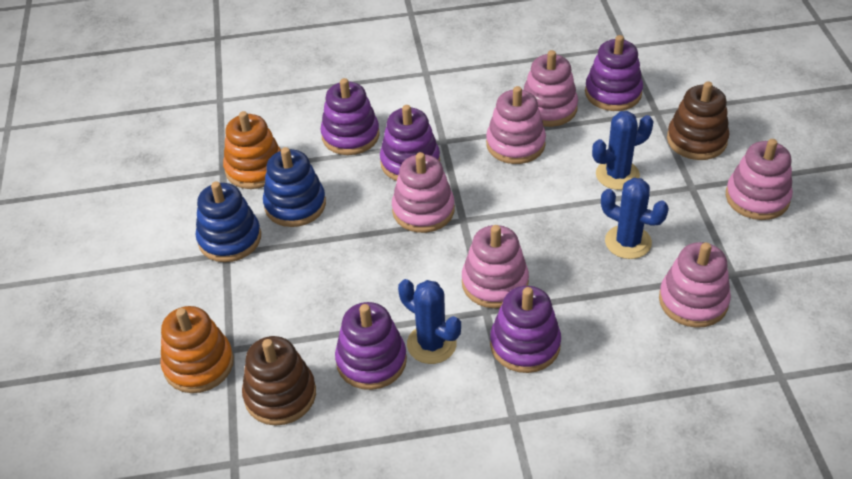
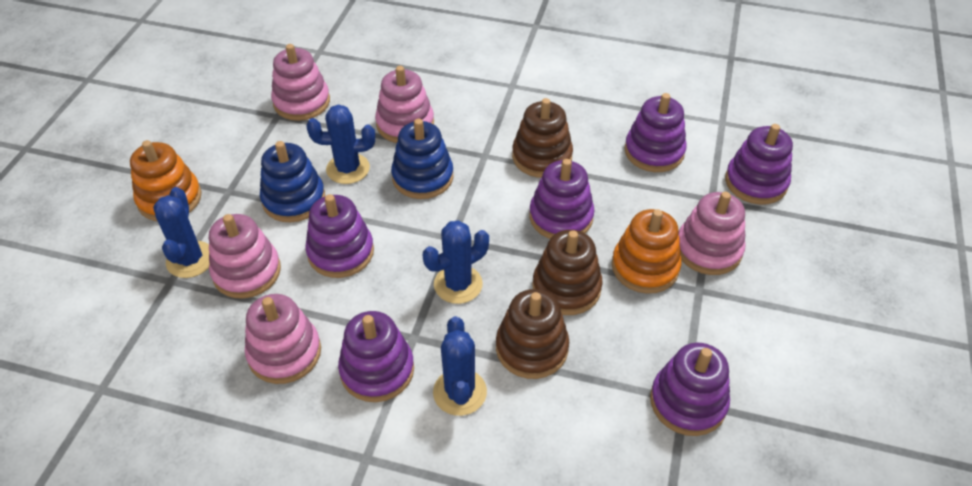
blue cactus: [398,279,461,364] [592,111,653,190] [601,178,669,259] = 3 -> [153,187,209,278] [306,105,375,184] [423,220,489,304] [433,316,487,416] = 4
brown stacking toy: [242,336,316,426] [667,81,729,160] = 2 -> [496,289,569,379] [512,98,573,178] [533,230,603,315] = 3
pink stacking toy: [392,152,455,233] [462,225,529,308] [486,86,546,164] [524,50,578,127] [659,242,731,328] [726,139,793,220] = 6 -> [209,214,281,298] [245,294,321,384] [271,44,330,121] [375,66,434,143] [678,192,745,275] = 5
purple stacking toy: [321,78,380,155] [335,302,407,390] [380,105,440,181] [490,286,561,373] [585,35,643,111] = 5 -> [305,194,374,278] [338,311,414,402] [529,159,595,239] [624,93,687,172] [650,343,730,436] [725,124,793,205] = 6

